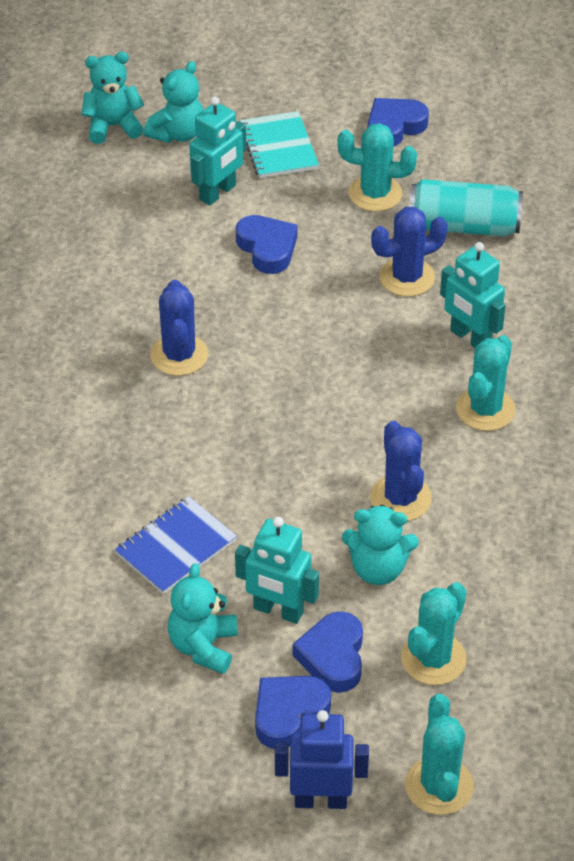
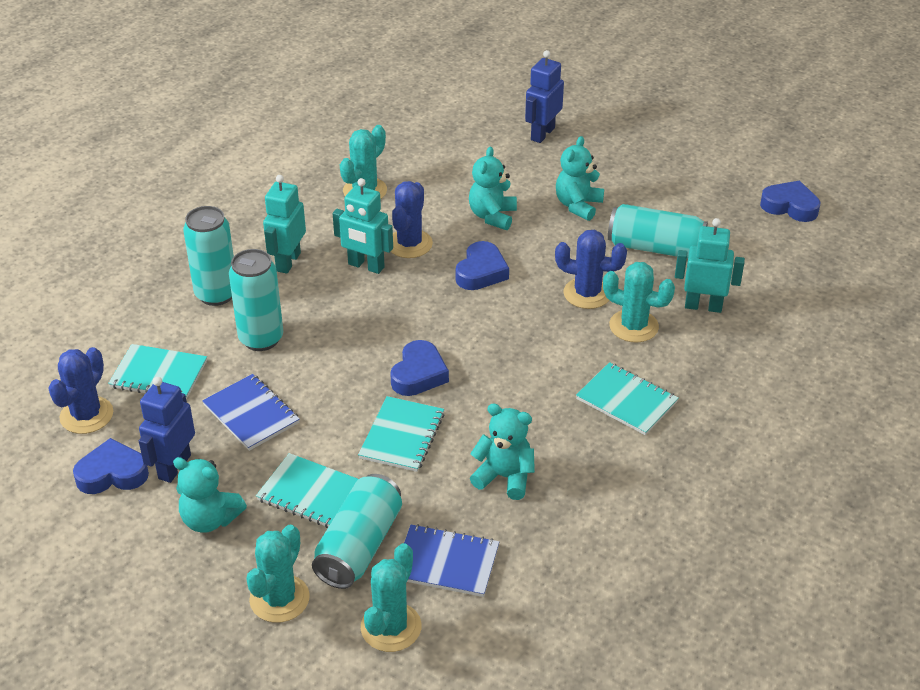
blue notebook: [115,496,237,594] = 1 -> [202,374,300,451] [404,524,499,597] = 2
blue robot: [275,710,369,809] = 1 -> [139,377,195,483] [525,50,564,143] = 2
turquoise can: [409,179,523,237] = 1 -> [183,206,234,306] [229,249,283,351] [312,474,402,589] [608,204,708,258] = 4
turquoise notebook: [240,111,319,178] = 1 -> [108,344,207,400] [256,453,358,528] [358,396,445,472] [576,362,679,435] = 4

